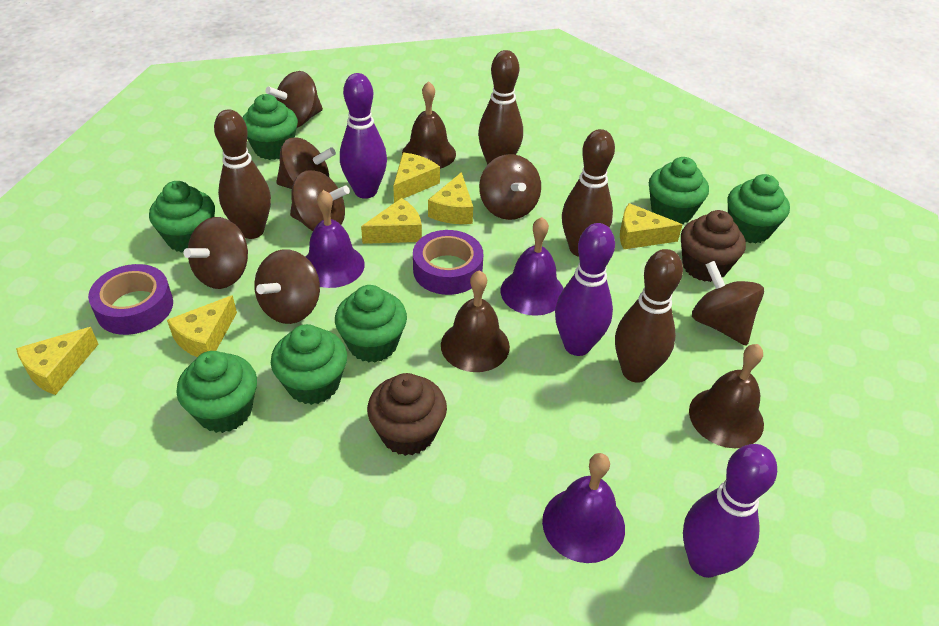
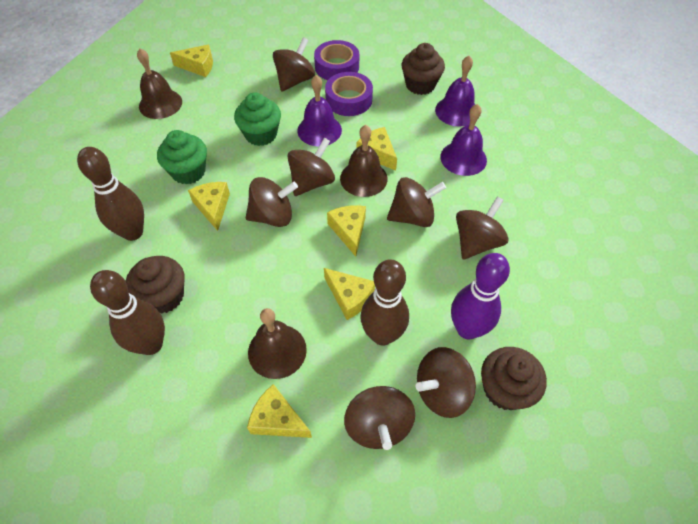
brown bowling pin: [214,109,271,239] [478,50,523,165] [562,129,615,257] [615,249,683,383] = 4 -> [77,147,144,241] [90,270,165,355] [360,259,409,346] = 3
brown cupcake: [367,373,447,456] [681,210,746,282] = 2 -> [126,256,185,314] [402,43,445,95] [481,347,547,410] = 3
green cupcake: [149,181,215,253] [176,351,257,433] [242,94,298,160] [271,324,347,405] [335,285,407,362] [649,157,709,224] [727,174,790,243] = 7 -> [157,130,207,184] [234,92,281,146] = 2
purple bowling pin: [340,73,387,199] [555,223,615,356] [683,444,777,578] = 3 -> [451,253,510,339] = 1

